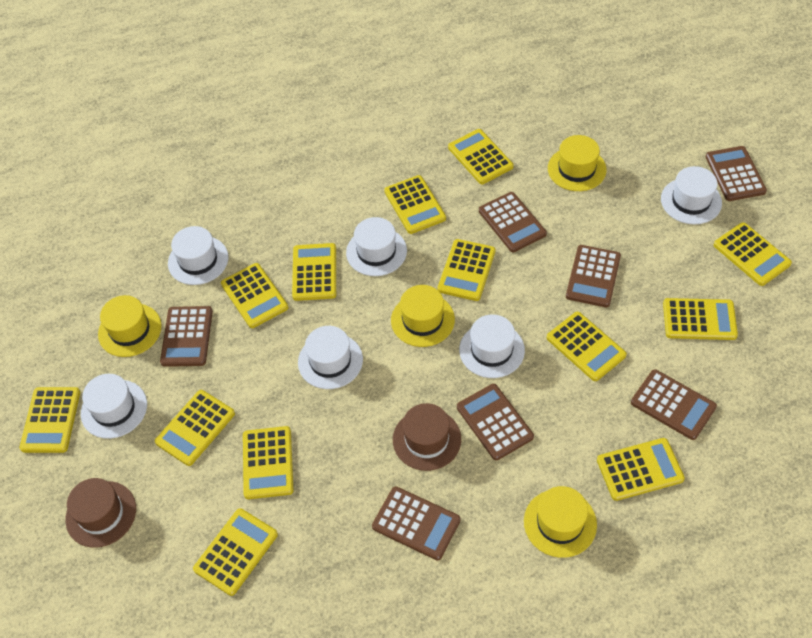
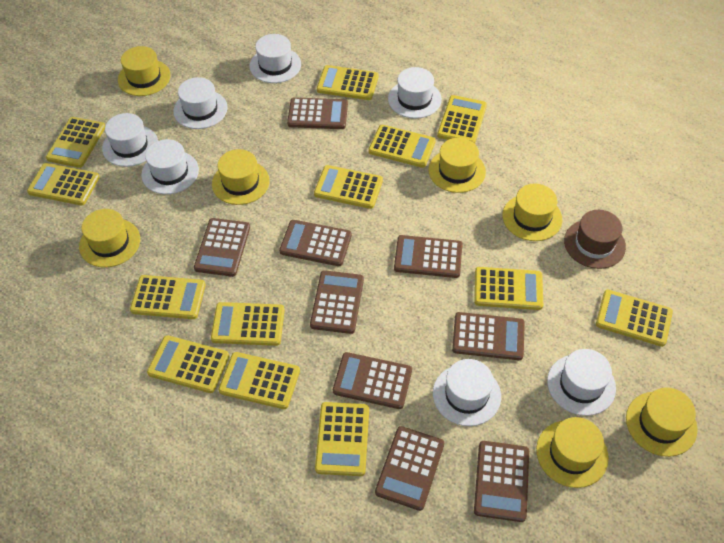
brown calculator: [160,306,213,367] [372,487,461,560] [457,384,534,460] [479,192,547,252] [566,245,621,307] [631,369,717,440] [705,146,767,201] = 7 -> [194,218,250,277] [279,220,352,266] [287,97,348,129] [310,270,364,334] [333,352,412,409] [375,426,444,511] [394,235,463,278] [452,312,525,360] [474,441,529,522] = 9
brown hat: [65,478,136,548] [393,403,461,471] = 2 -> [564,210,626,269] = 1
white hat: [81,374,147,439] [168,226,228,285] [298,326,363,389] [346,217,407,276] [459,315,525,378] [661,166,722,224] = 6 -> [102,113,158,167] [141,139,199,194] [173,77,228,129] [249,34,301,83] [388,67,442,118] [433,359,501,426] [547,349,616,416] = 7
yellow hat: [98,295,161,357] [391,285,455,347] [524,486,597,558] [548,135,607,191] = 4 -> [79,209,140,268] [118,46,170,96] [212,149,270,205] [428,138,486,193] [502,184,562,241] [536,417,609,488] [626,387,698,457] = 7

